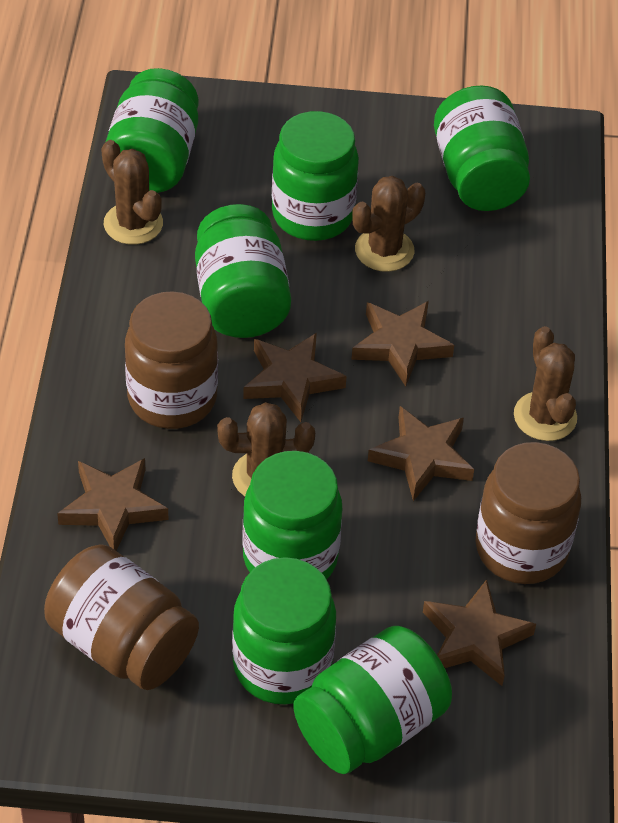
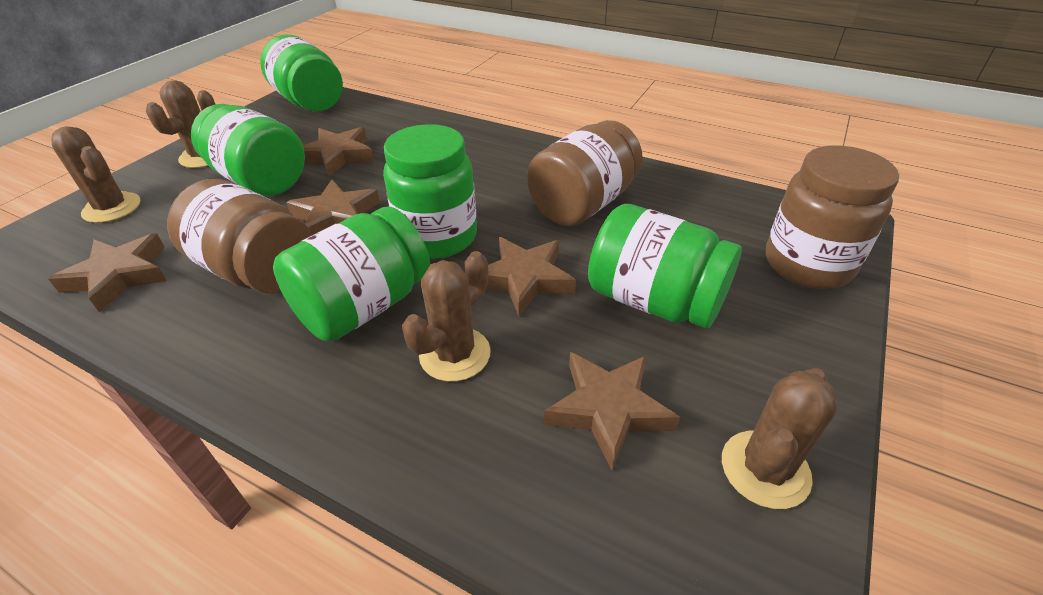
green jar: [106,68,198,193] [195,204,291,338] [232,557,336,705] [243,451,342,580] [272,111,359,241] [293,626,452,774] [434,86,530,211] = 7 -> [191,104,305,196] [260,35,343,111] [273,207,430,342] [383,124,477,259] [588,204,742,328] = 5

